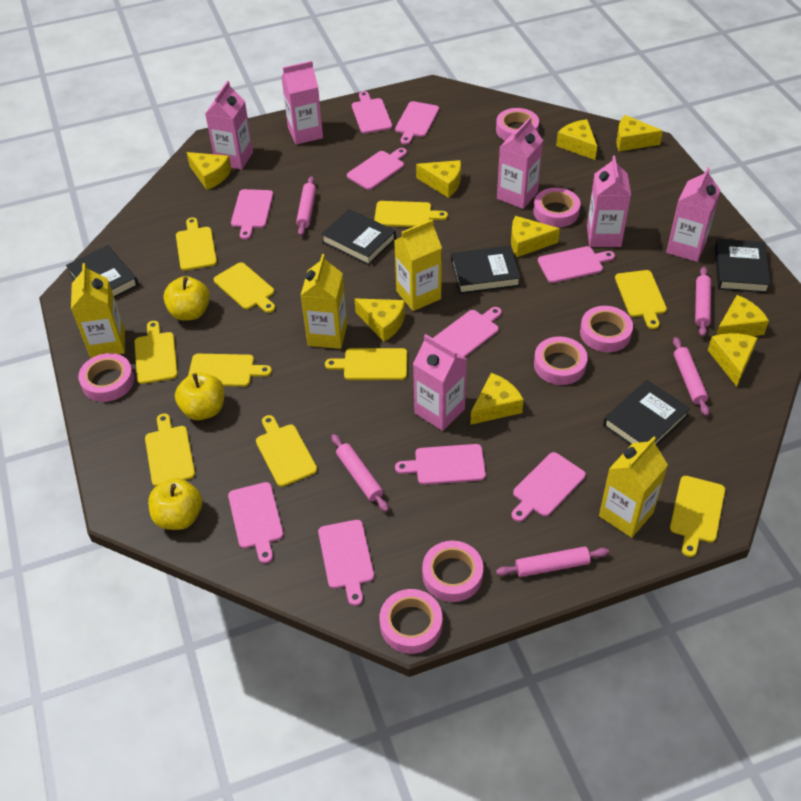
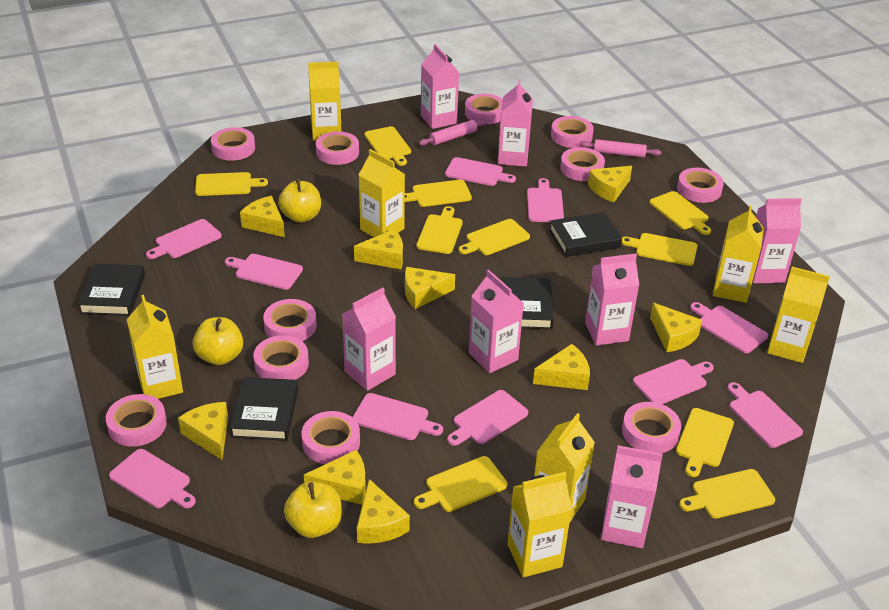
black book: [66,245,138,298] [321,209,396,265] [451,246,521,294] [603,380,690,446] [715,239,771,293] = 5 -> [78,264,145,316] [230,377,298,441] [501,277,554,329] [549,212,622,257] = 4
pink carton: [205,81,253,170] [281,61,323,145] [413,334,467,431] [497,117,543,209] [587,156,631,247] [666,167,721,262] = 6 -> [342,288,396,391] [421,44,459,129] [469,270,524,373] [498,80,533,167] [585,254,639,346] [601,445,663,548] [752,198,802,283] = 7
pink rolling pin: [296,176,316,236] [331,434,389,512] [496,546,609,577] [673,337,710,416] [695,267,711,337] = 5 -> [419,119,487,146] [579,139,661,158] = 2
pink tape: [78,353,134,402] [380,589,442,654] [422,541,483,602] [496,108,539,141] [533,188,581,227] [534,336,588,385] [580,306,633,352] = 7 -> [106,394,167,447] [211,127,255,161] [253,335,309,380] [263,299,317,341] [302,411,360,464] [316,131,359,165] [465,94,503,124] [551,116,594,148] [560,147,605,181] [622,402,681,453] [677,168,724,203] = 11
yellow carton: [71,263,125,358] [300,254,347,349] [394,219,442,311] [599,436,668,538] = 4 -> [127,295,183,399] [308,62,341,141] [359,149,405,237] [507,472,572,577] [534,413,595,523] [713,205,764,303] [767,267,830,363] = 7

